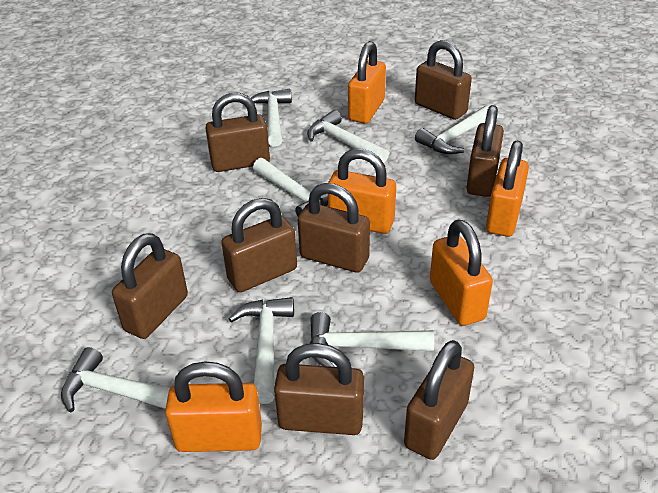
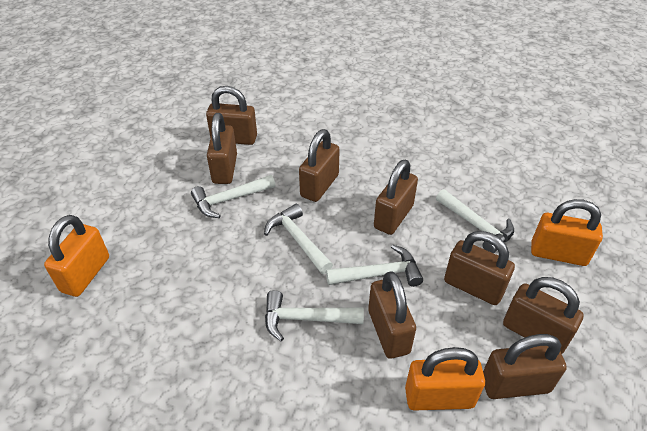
orange padlock: [165,362,262,452] [328,149,396,234] [348,41,386,124] [430,219,493,326] [486,140,529,237] = 5 -> [44,215,109,297] [405,347,485,411] [531,199,603,266] = 3
white hammer: [61,347,170,413] [228,297,294,404] [251,89,292,147] [253,158,328,216] [307,110,389,163] [310,312,434,367] [415,105,490,154] = 7 -> [191,175,275,218] [264,204,333,274] [265,290,364,341] [326,245,423,287] [436,189,514,253] = 5

